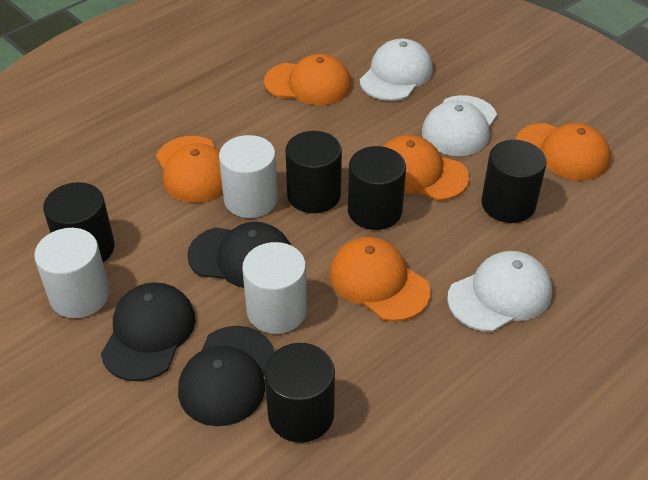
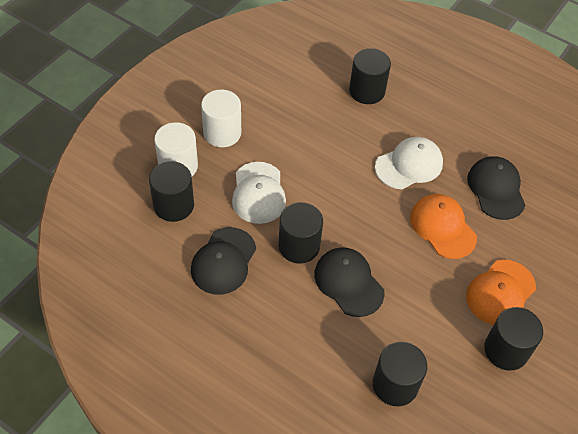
orange cap: [156,136,223,203] [264,54,352,105] [329,237,431,322] [382,135,469,201] [516,123,611,181] = 5 -> [410,194,477,259] [466,260,536,325] = 2
white cap: [359,39,433,101] [422,95,497,156] [447,251,552,332] = 3 -> [232,162,286,224] [375,137,443,189] = 2
white cylinder: [34,228,110,318] [219,135,278,218] [242,242,307,334] = 3 -> [154,122,198,176] [201,89,241,147] = 2

